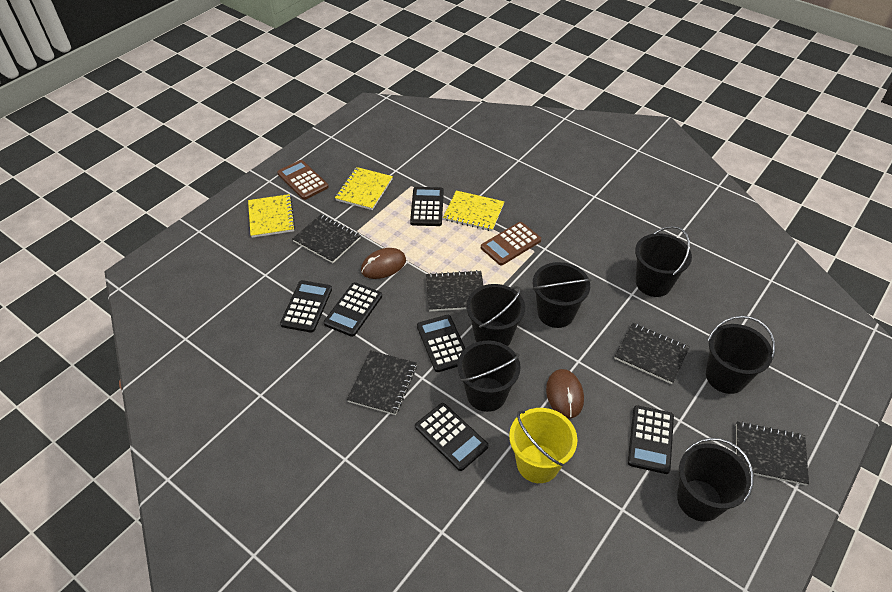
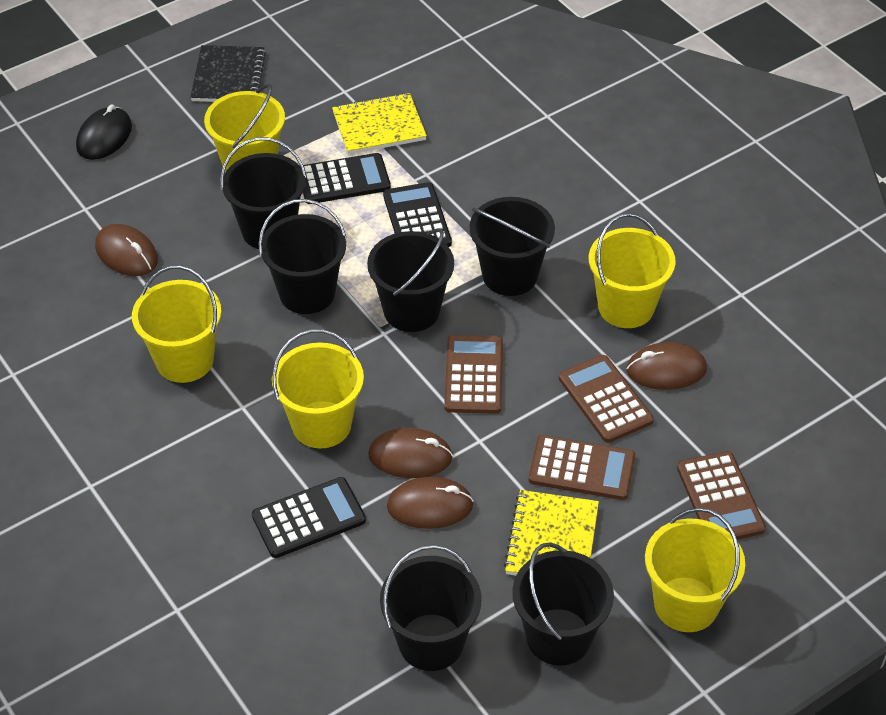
black calculator: [280,280,332,333] [324,282,382,337] [410,187,444,226] [415,403,488,471] [417,315,465,372] [628,405,674,474] = 6 -> [252,477,366,558] [303,153,391,204] [383,182,452,247] = 3
black mouse: none = 0 -> [76,105,132,160] = 1
black notebook: [292,214,361,263] [347,350,417,415] [426,270,484,311] [614,323,690,384] [736,421,809,486] = 5 -> [190,45,266,102] = 1
brown calculator: [277,160,329,200] [481,222,541,265] = 2 -> [444,335,503,414] [529,435,635,500] [559,355,654,443] [677,451,766,540] = 4
brown mouse: [361,248,406,279] [546,369,584,419] = 2 -> [95,224,158,276] [368,428,453,478] [387,477,474,529] [626,342,707,390] = 4
yellow bucket: [509,408,577,483] = 1 -> [132,265,221,383] [204,84,285,172] [272,329,364,449] [589,213,676,328] [645,508,745,632] = 5
yellow notebook: [248,194,295,238] [335,167,393,210] [443,190,504,231] = 3 -> [332,93,427,155] [504,490,599,575] = 2

